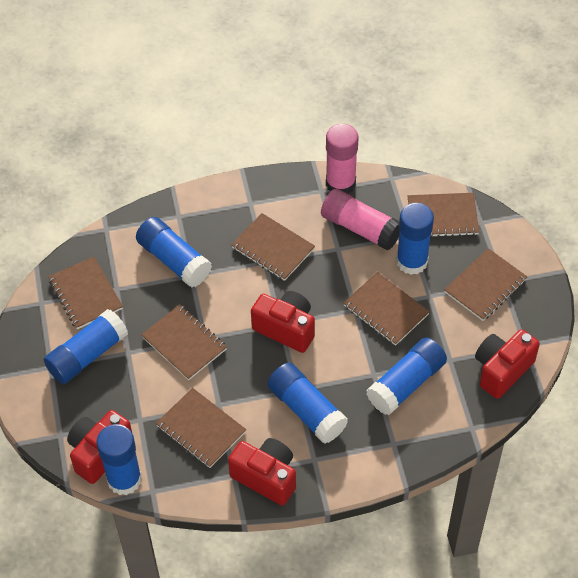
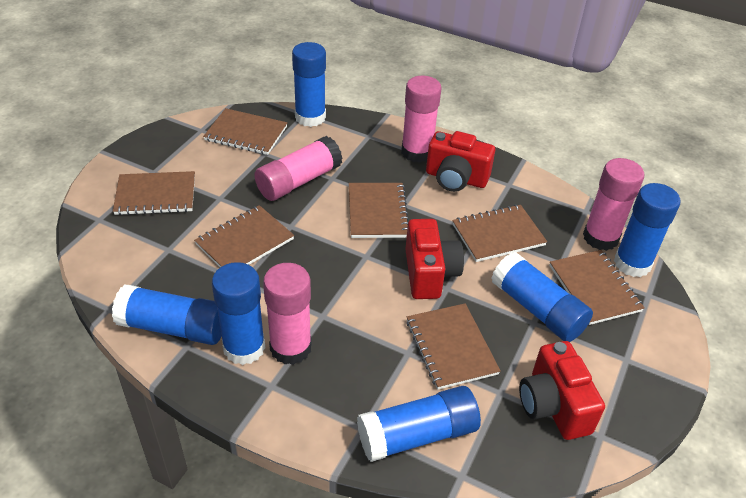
pink glue stick: [321,189,400,251] [326,124,358,194] = 2 -> [254,136,342,201] [263,263,312,365] [401,76,442,163] [583,158,644,251] = 4
red camera: [67,410,132,484] [228,438,296,506] [251,291,315,353] [475,329,540,399] = 4 -> [405,219,464,299] [426,131,495,192] [519,341,605,440] = 3

